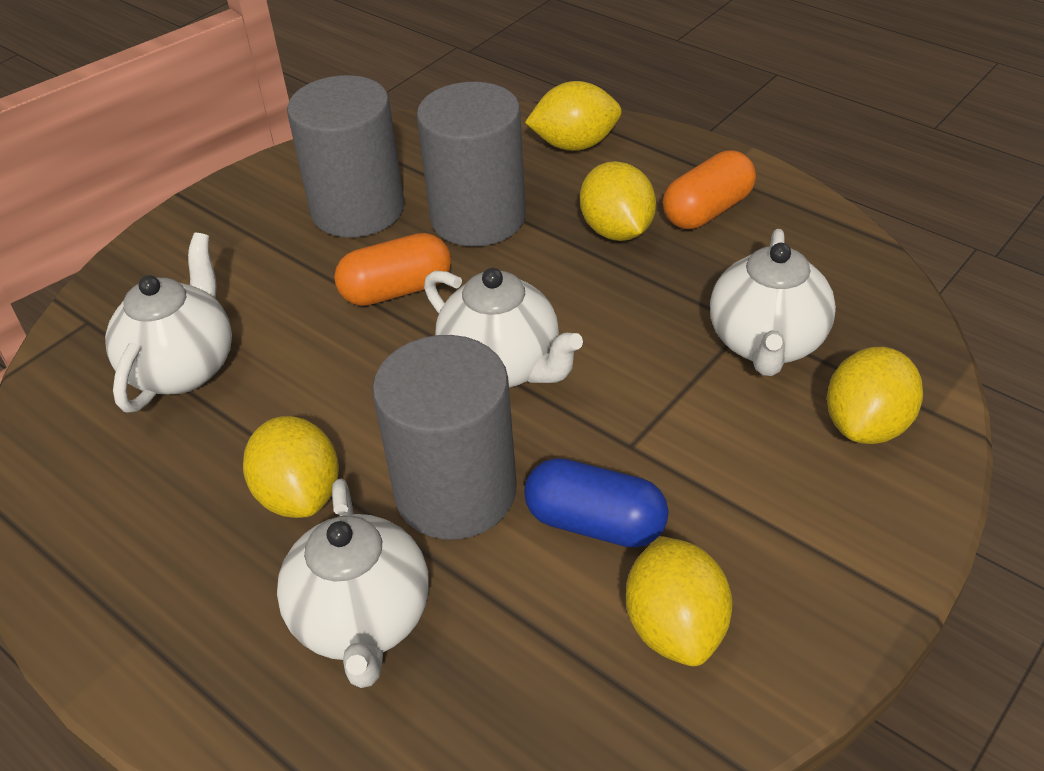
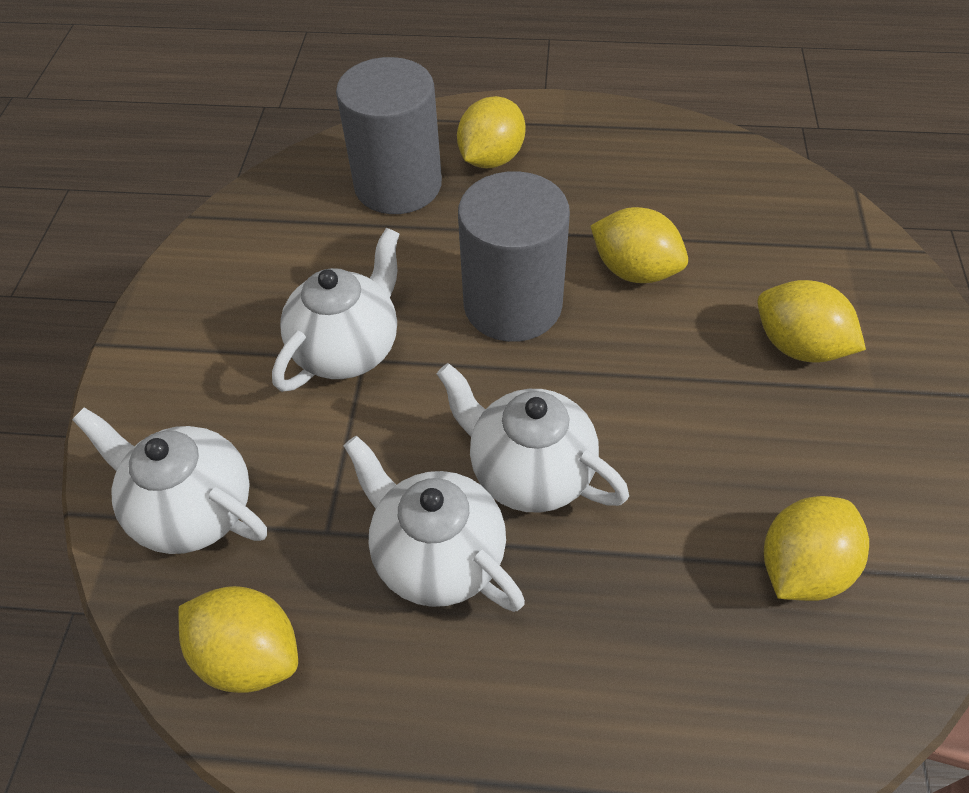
blue capsule: [524,458,669,548] = 1 -> none = 0
grey cylinder: [287,75,405,237] [372,335,517,539] [416,82,526,247] = 3 -> [336,57,442,214] [458,171,570,342] = 2
orange capsule: [334,233,451,306] [663,150,756,229] = 2 -> none = 0

